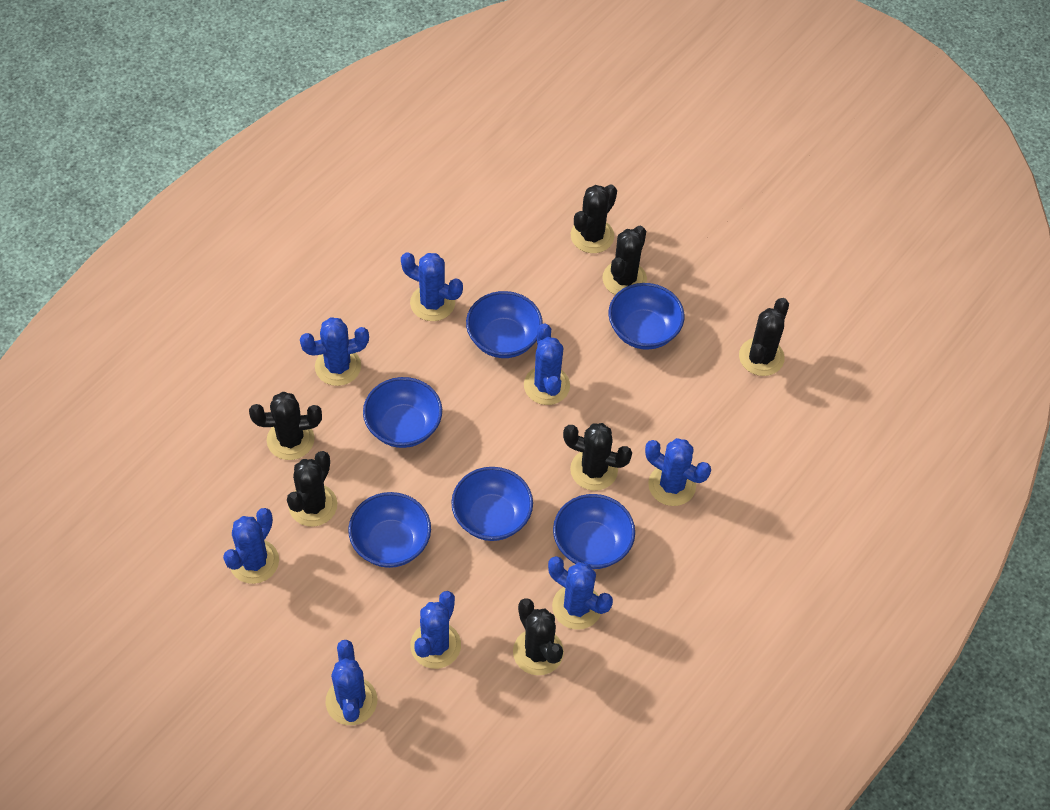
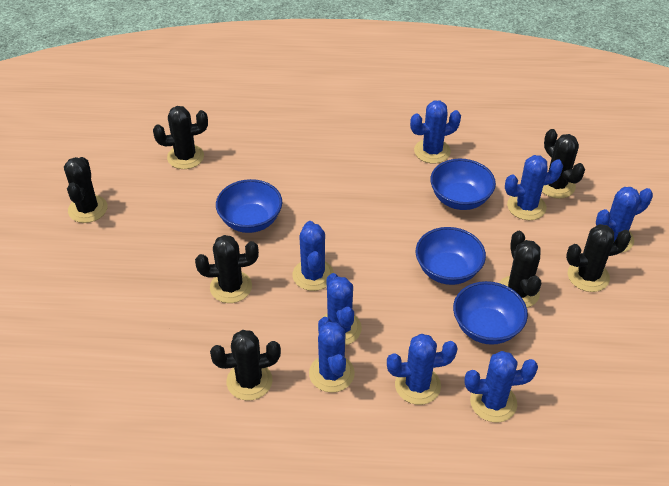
blue bowl: [348,492,431,568] [363,377,442,448] [451,467,533,541] [466,291,543,358] [553,494,635,569] [609,283,684,350] = 6 -> [216,179,282,233] [416,227,486,285] [430,159,496,210] [453,281,528,345] = 4

